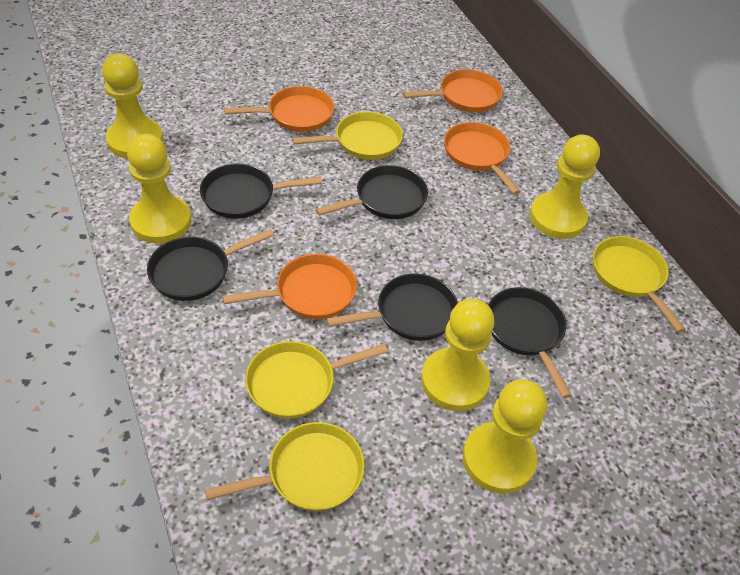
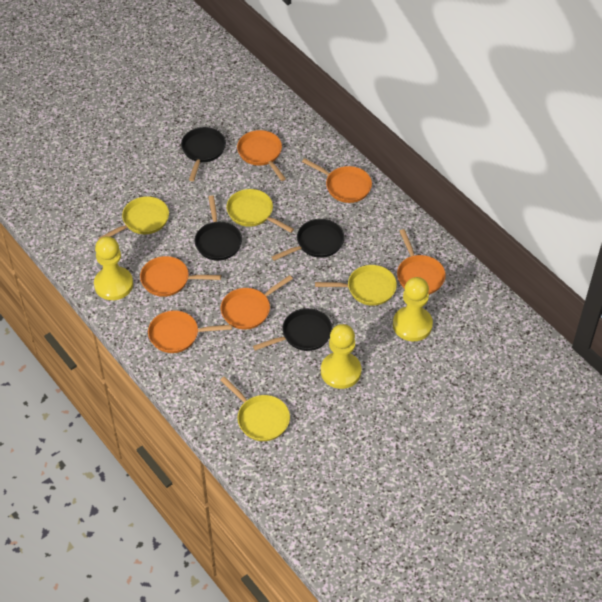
black pan: [147,229,274,301] [200,164,322,219] [316,165,428,219] [326,274,458,341] [488,287,572,398] = 5 -> [181,127,226,181] [195,195,242,261] [253,308,332,351] [272,219,344,261] = 4
orange pan: [222,254,357,319] [224,86,334,132] [403,69,503,112] [444,122,521,195] = 4 -> [140,256,221,297] [148,310,232,353] [221,275,293,330] [237,130,286,181] [302,158,372,203] [397,229,446,294] = 6
yellow pawn: [102,54,163,159] [127,134,191,244] [421,299,495,411] [463,379,547,494] [530,135,600,239] = 5 -> [94,236,133,300] [321,324,361,389] [393,277,433,341] = 3

